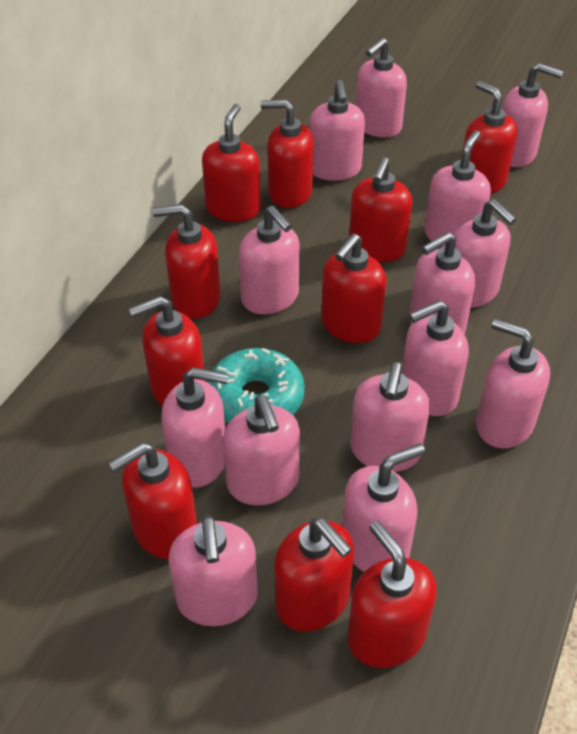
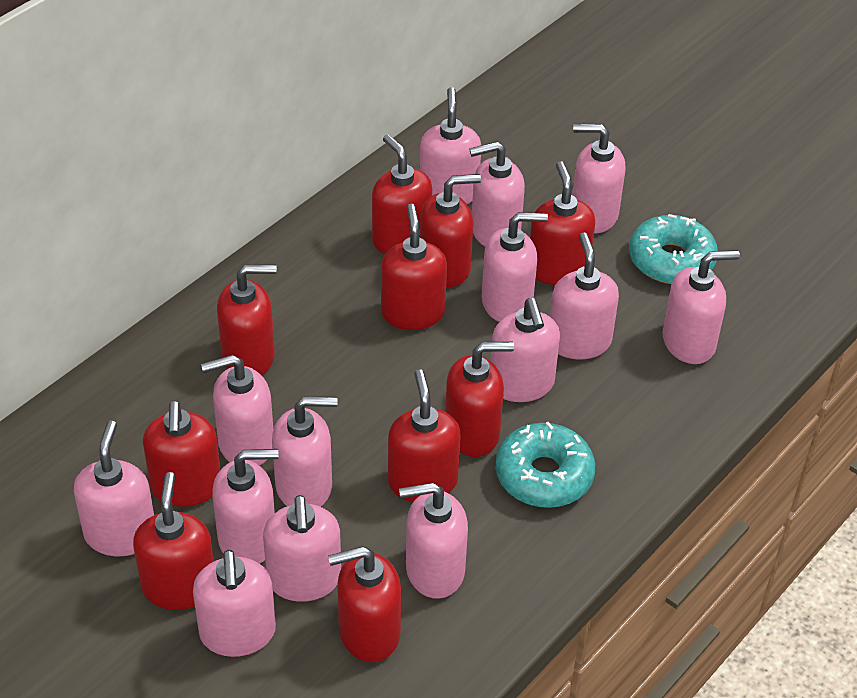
turquoise donut: [208,348,305,423] = 1 -> [495,422,595,508] [629,214,718,284] = 2

